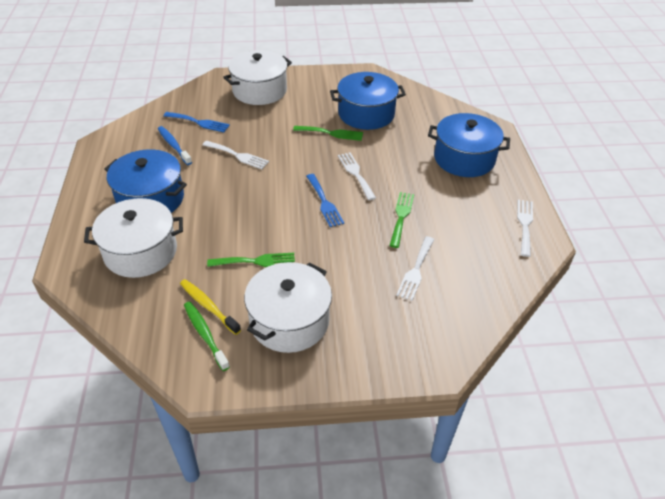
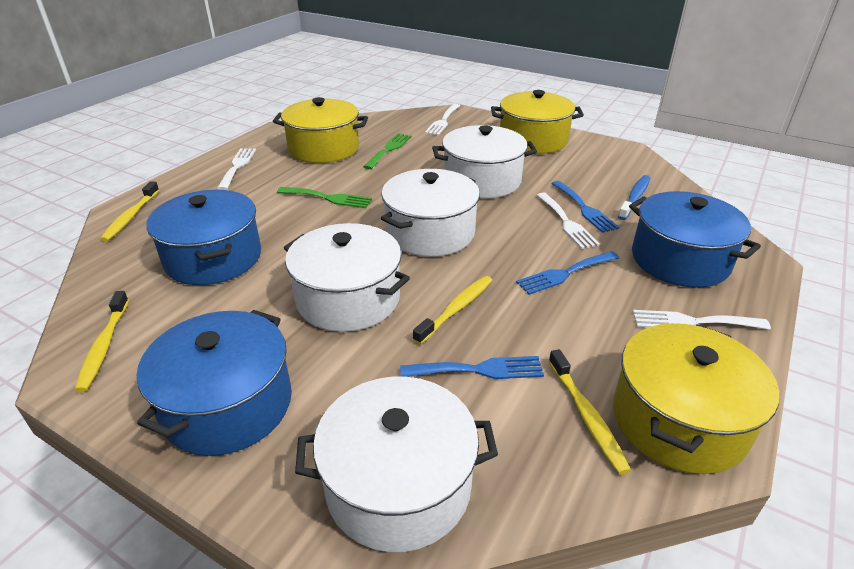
blue fork: [163,112,230,132] [306,174,344,227] = 2 -> [400,356,544,379] [516,251,619,295] [551,181,619,233] = 3
green fork: [207,253,295,267] [293,126,363,141] [389,192,414,248] = 3 -> [277,187,372,208] [363,133,412,169] = 2
green toothbrush: [184,302,230,371] = 1 -> none = 0
white pot: [84,198,183,278] [223,50,292,105] [244,262,332,353] = 3 -> [284,223,410,332] [295,377,498,552] [381,169,480,257] [432,125,537,198] = 4
yellow pot: none = 0 -> [273,97,368,163] [491,90,584,154] [613,323,779,474] = 3
yellow toothbrush: [180,279,241,335] = 1 -> [75,291,129,392] [100,181,159,242] [413,276,492,345] [549,349,631,475] = 4

